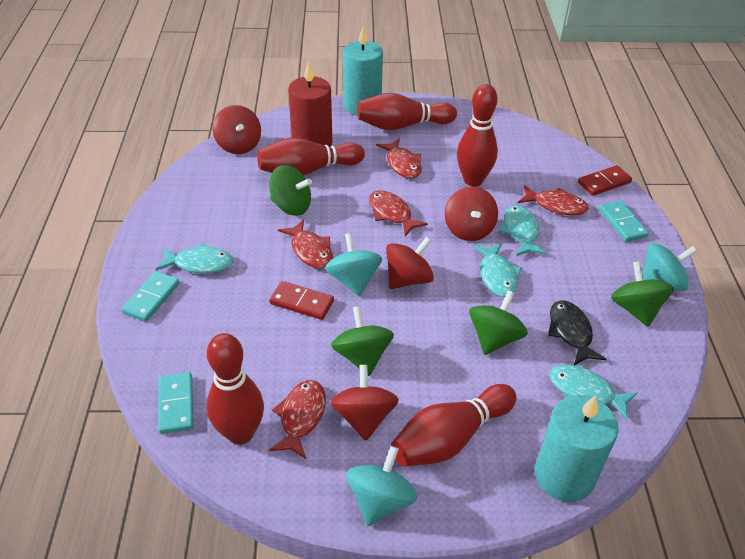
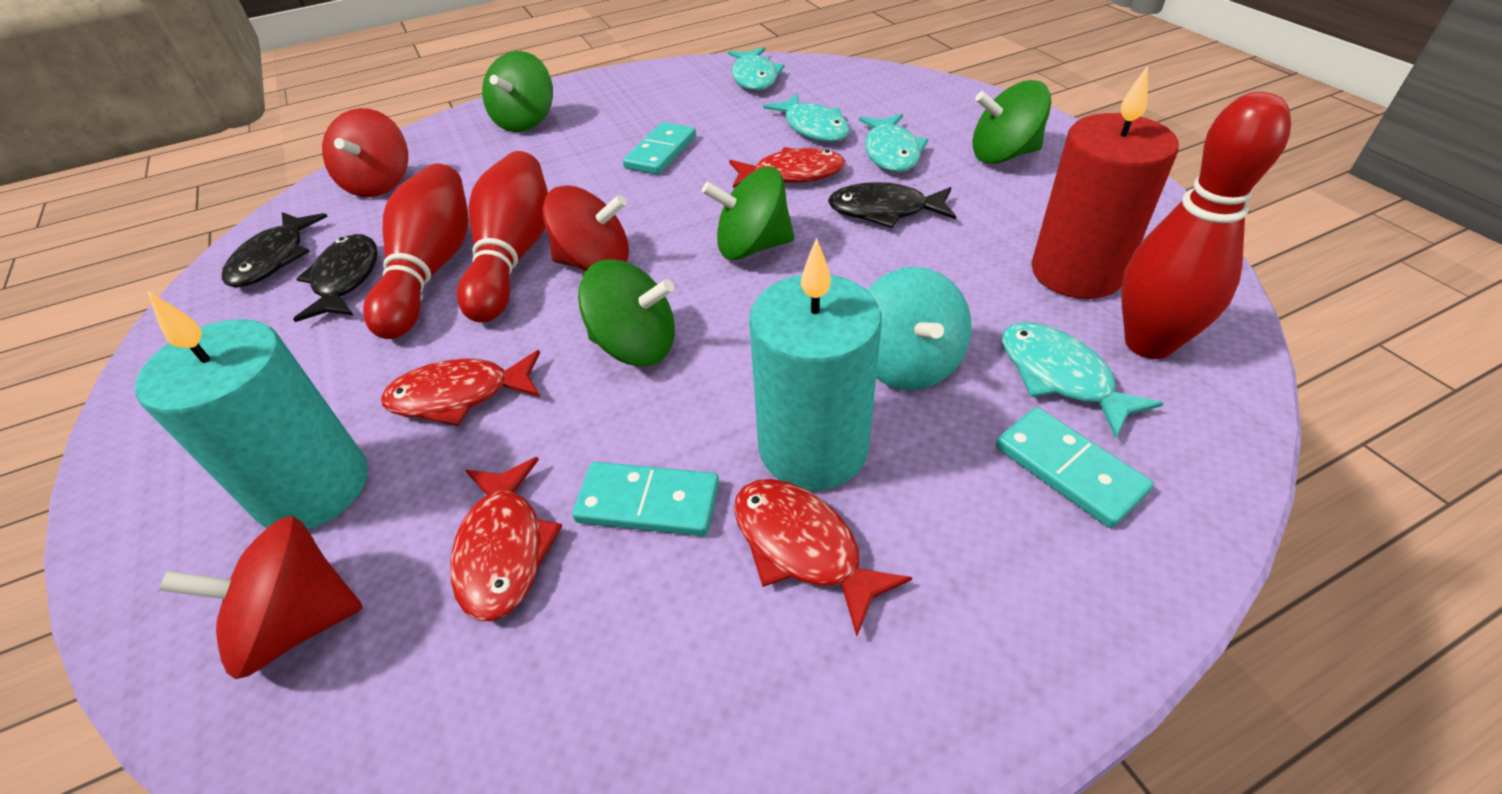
black fish: [548,300,606,365] = 1 -> [222,212,328,288] [293,234,377,322] [828,182,956,228] = 3
red bowling pin: [207,333,264,445] [257,138,365,175] [357,93,457,130] [391,384,517,467] [457,84,498,186] = 5 -> [363,163,469,339] [457,151,548,323] [1121,92,1291,359] = 3
red domino: [269,281,334,320] [578,165,632,196] = 2 -> none = 0
red fish: [269,380,326,459] [278,219,333,269] [369,190,428,236] [376,138,422,178] [518,185,589,215] = 5 -> [381,350,540,426] [450,457,562,621] [729,147,845,188] [734,479,912,637] = 4
red spinning top: [213,105,261,154] [330,365,399,441] [386,237,434,289] [445,186,498,241] = 4 -> [159,516,363,679] [322,108,408,197] [543,185,629,271] = 3
turquoise spinning top: [325,233,382,297] [347,446,417,526] [642,243,697,291] = 3 -> [867,267,972,390] = 1

